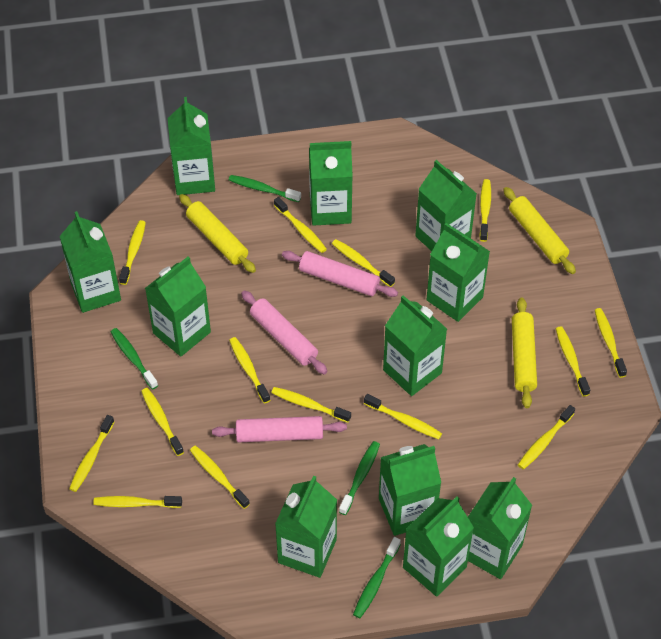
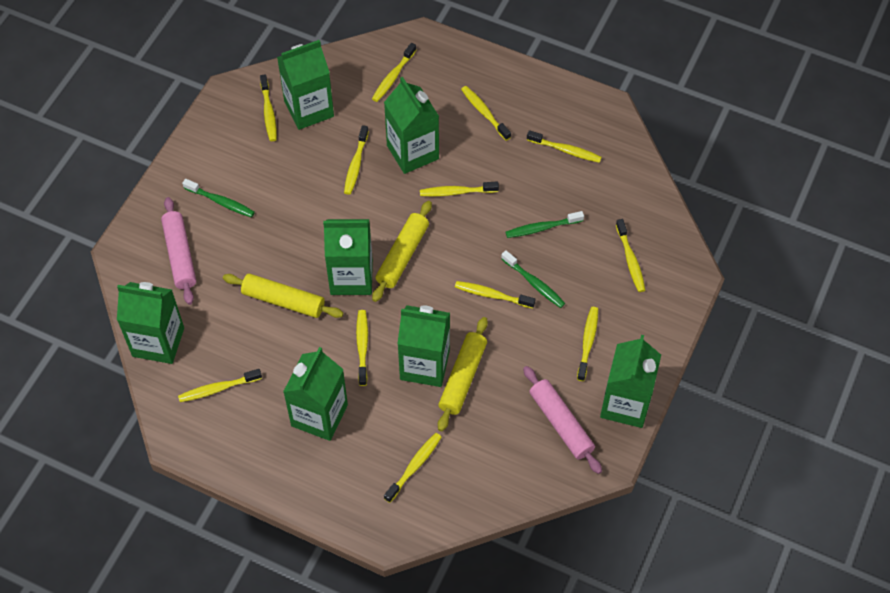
green carton: [60,211,121,313] [145,257,211,356] [168,97,215,195] [275,476,337,578] [309,141,353,226] [379,444,441,536] [383,295,447,396] [403,496,474,597] [415,160,477,251] [426,223,490,322] [468,477,532,579] = 11 -> [117,282,184,364] [277,40,334,130] [283,347,348,441] [323,219,373,295] [384,77,439,174] [397,305,450,387] [600,335,661,428] = 7
green toothbrush: [111,328,158,390] [229,175,301,202] [339,441,380,515] [353,537,401,618] = 4 -> [182,179,255,217] [501,250,565,308] [505,211,584,238] = 3
pink rolling pin: [212,416,347,442] [241,291,327,374] [282,251,398,297] = 3 -> [161,197,196,305] [523,366,602,474] = 2
yellow toothbrush: [69,415,114,492] [93,496,182,508] [119,220,146,285] [141,388,184,456] [190,446,250,509] [229,337,270,403] [271,387,351,422] [274,197,327,253] [332,239,395,287] [364,394,442,439] [479,179,491,242] [518,405,575,469] [556,326,590,397] [595,308,627,378] = 14 -> [178,369,262,402] [260,74,277,141] [344,125,369,195] [356,310,368,386] [372,43,416,102] [384,433,442,503] [420,182,499,197] [455,281,535,308] [461,86,511,141] [527,130,602,163] [577,307,598,381] [616,219,645,292] = 12

